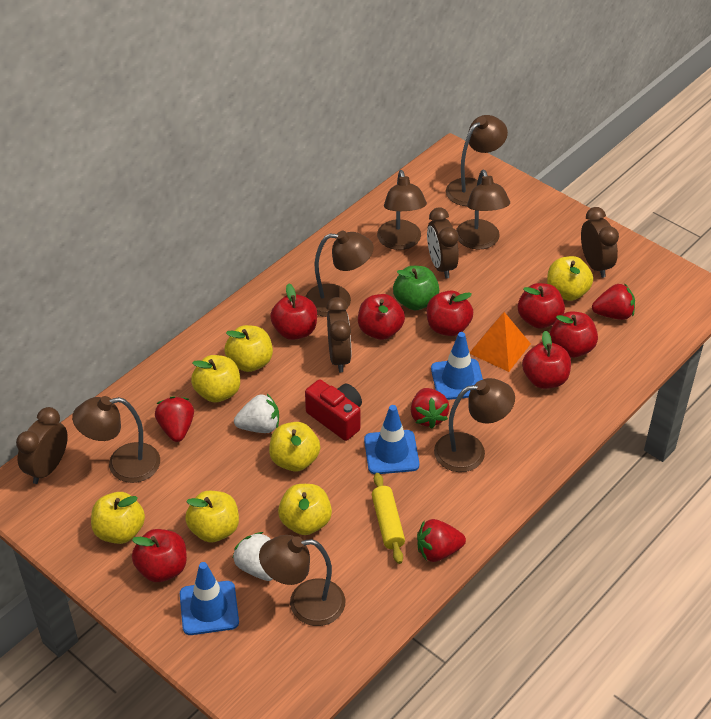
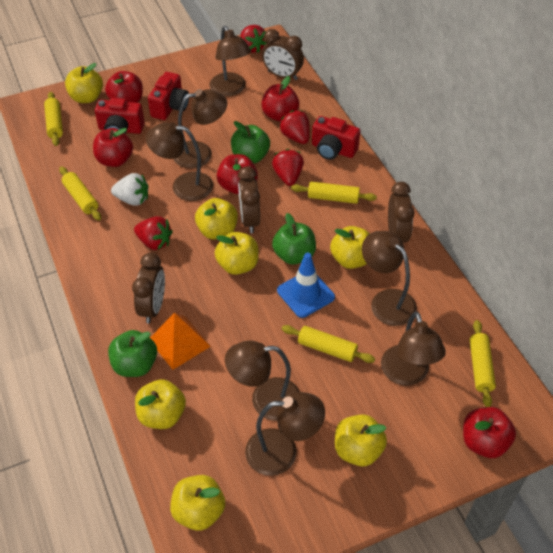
blue traffic cone: [180,562,239,635] [364,405,419,474] [431,332,483,400] = 3 -> [277,253,335,318] = 1
green apple: [393,266,439,310] = 1 -> [108,330,157,377] [231,121,270,163] [272,213,316,265] = 3
red apple: [132,529,187,582] [270,283,317,340] [358,294,405,340] [427,290,473,336] [518,283,565,329] [522,331,571,389] [550,311,598,358] = 7 -> [93,128,133,167] [105,71,143,103] [217,154,258,194] [261,76,299,122] [463,407,516,458] = 5
red camera: [305,380,362,441] = 1 -> [95,98,145,134] [148,72,189,120] [312,116,360,160] = 3
white strawberry: [233,532,273,581] [234,394,279,433] = 2 -> [111,173,148,206] = 1
yellow rolling pin: [372,473,405,564] = 1 -> [44,92,63,146] [59,166,101,221] [282,325,375,363] [291,182,377,204] [470,320,496,407] = 5

